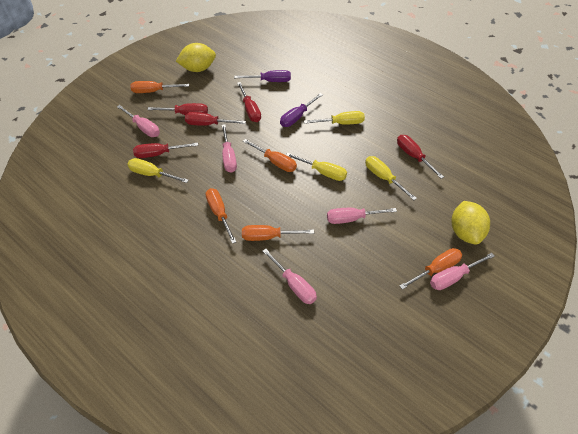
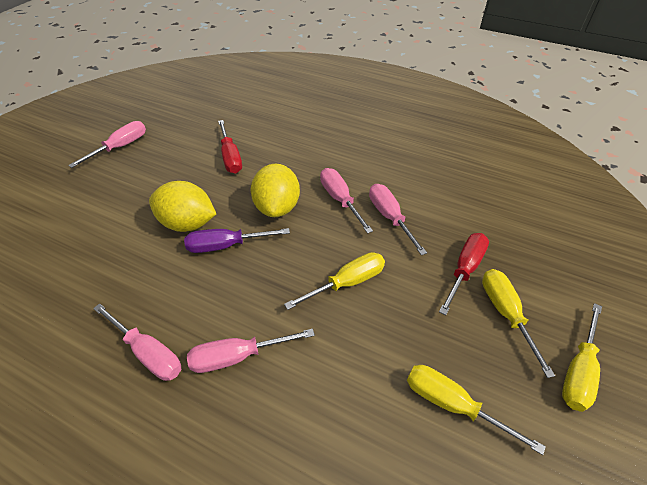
orange screwdriver: [131,81,189,93] [206,188,236,244] [242,225,314,241] [243,139,297,172] [400,248,462,290] = 5 -> none = 0
purple screwdriver: [234,70,291,82] [280,93,323,127] = 2 -> [184,228,290,253] = 1
red screwdriver: [133,143,198,158] [148,103,208,115] [185,112,246,126] [237,82,261,122] [397,135,444,179] = 5 -> [218,120,242,173] [439,233,489,315] = 2

